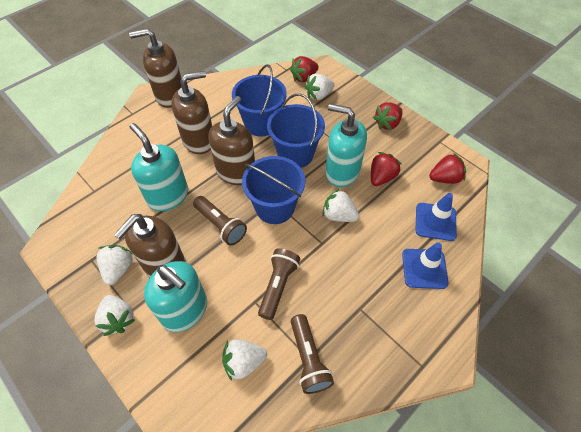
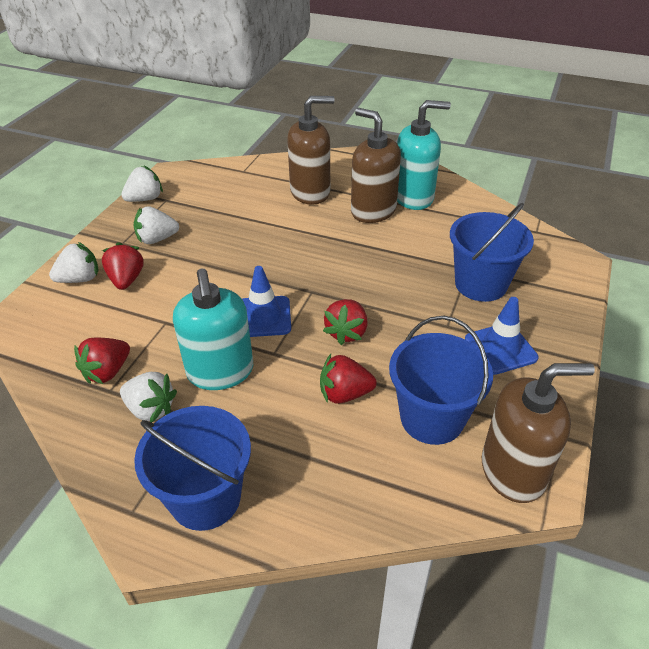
brown flashlight: [193,196,247,245] [258,248,300,320] [291,314,334,394] = 3 -> none = 0
brown soap dispenser: [114,214,186,277] [129,28,182,108] [171,71,212,154] [208,96,255,185] = 4 -> [287,96,335,205] [351,108,401,223] [482,363,595,503] = 3
turquoise soap dispenser: [130,123,188,211] [144,261,207,332] [325,104,367,187] = 3 -> [173,269,253,390] [397,100,451,210] = 2
white strawberry: [94,295,135,336] [97,245,133,285] [222,339,267,381] [305,73,335,100] [322,189,359,222] = 5 -> [49,242,99,283] [120,372,177,423] [121,166,163,202] [133,206,179,244] = 4

